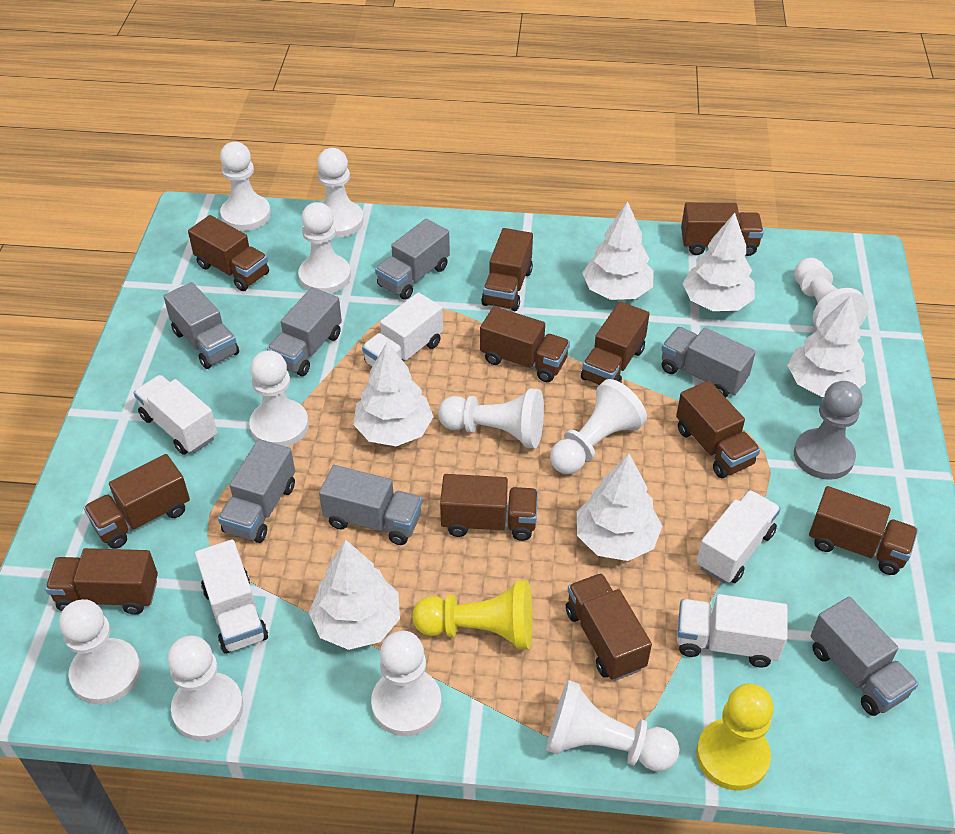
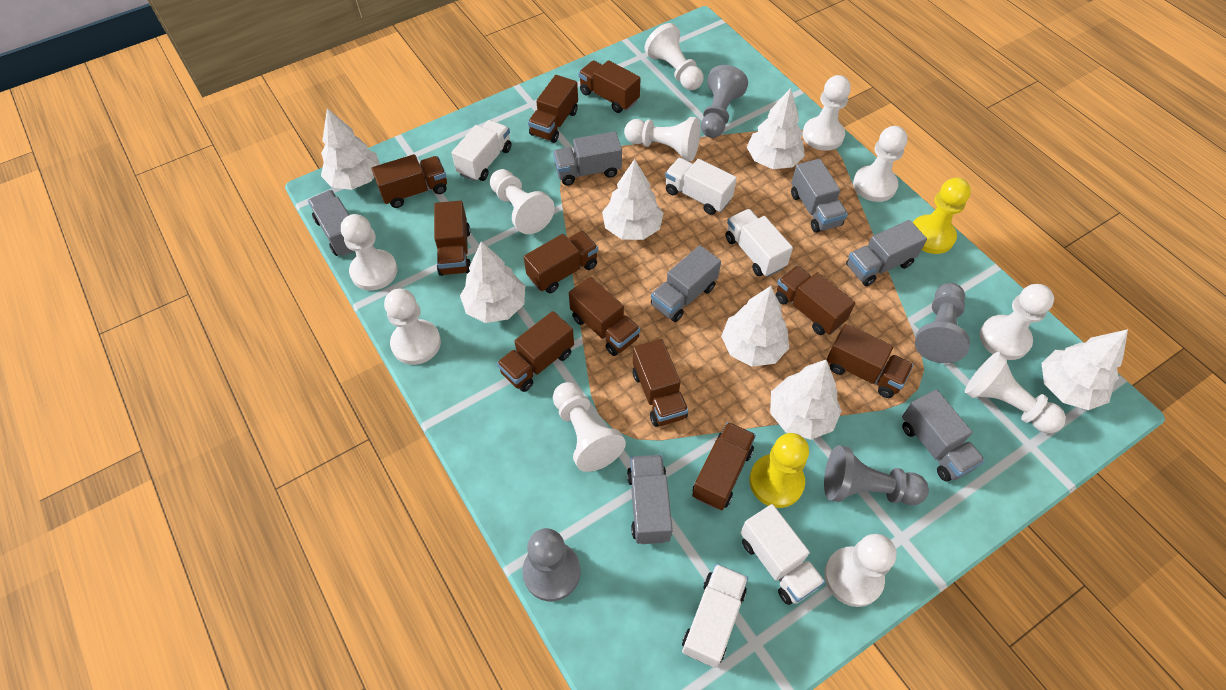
grey pawn: [794,381,863,480] = 1 -> [522,528,581,601] [701,65,748,138] [824,445,929,505] [915,283,970,363] = 4
white tree: [309,539,400,650] [353,342,434,446] [577,453,662,561] [582,201,654,300] [682,213,755,311] [787,295,866,397] = 6 -> [321,108,380,190] [460,241,525,323] [602,159,663,240] [721,286,789,367] [747,88,805,169] [770,360,842,440] [1041,329,1128,410] = 7

